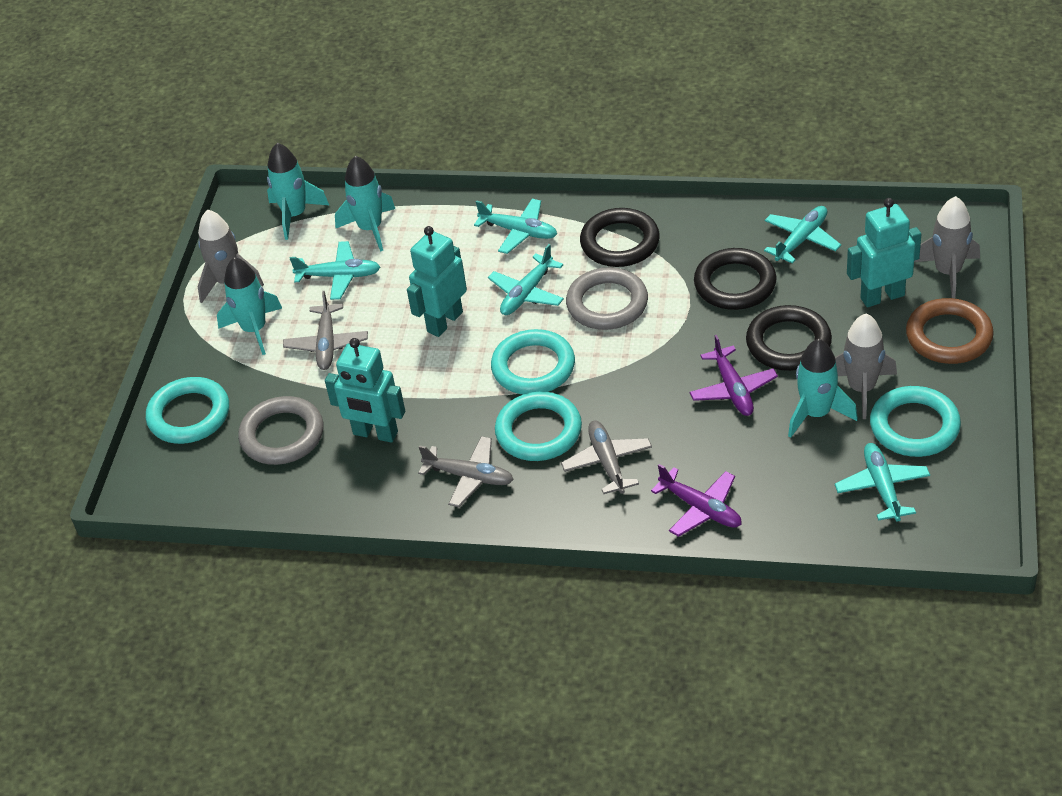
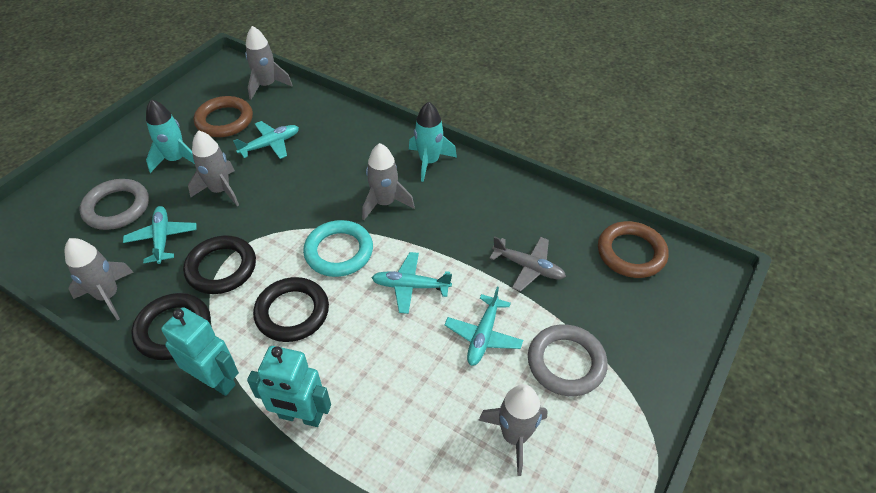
brown ring: [906,298,994,364] = 1 -> [194,96,253,137] [598,221,669,278] = 2
grey plane: [283,290,368,370] [418,436,514,507] [561,421,652,494] = 3 -> [490,236,566,292] = 1
grey rocket: [198,209,264,303] [835,314,897,419] [914,196,980,299] = 3 -> [65,238,134,320] [188,130,239,206] [245,26,293,100] [362,143,415,220] [478,384,548,476] = 5
purple plane: [651,464,742,537] [689,335,778,416] = 2 -> none = 0
turquoise plane: [289,241,381,300] [474,199,557,254] [488,244,564,315] [764,206,841,264] [835,443,930,522] = 5 -> [123,206,197,264] [233,121,299,159] [372,252,452,314] [444,287,523,366] = 4
turquoise ring: [146,377,229,444] [491,329,575,394] [495,392,582,461] [870,386,961,457] = 4 -> [303,220,373,277] = 1
turquoise robot: [325,338,405,443] [407,226,467,337] [847,198,921,307] = 3 -> [161,307,239,396] [247,346,331,427] = 2
turquoise rocket: [217,257,282,355] [267,143,329,240] [335,156,395,252] [788,339,858,438] = 4 -> [146,99,195,173] [409,102,457,182] = 2

